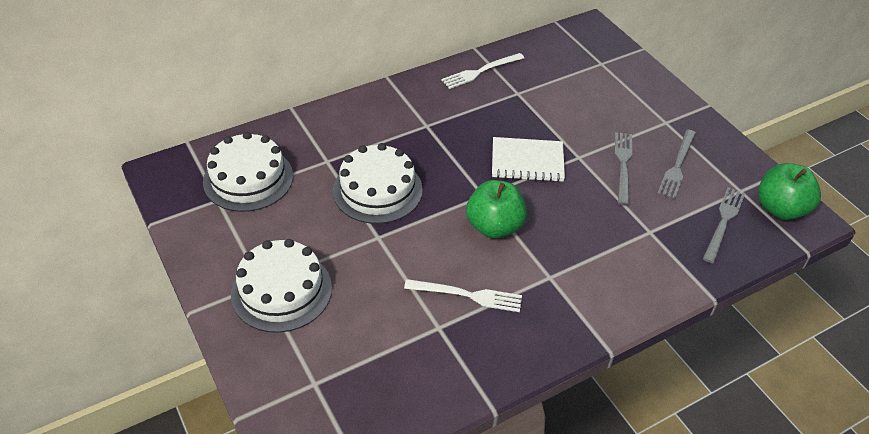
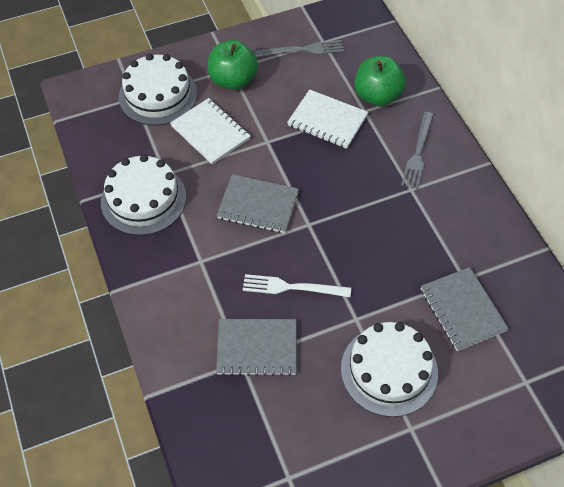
grey fork: [615,132,632,205] [658,129,696,199] [703,187,745,263] = 3 -> [255,40,344,58] [401,112,434,190] = 2
grey notebook: none = 0 -> [216,174,299,233] [216,319,297,376] [421,267,509,351] = 3
white fork: [404,279,522,312] [441,53,524,89] = 2 -> [243,274,351,297] = 1
white notebook: [492,137,565,182] = 1 -> [170,98,251,165] [287,89,368,149] = 2

